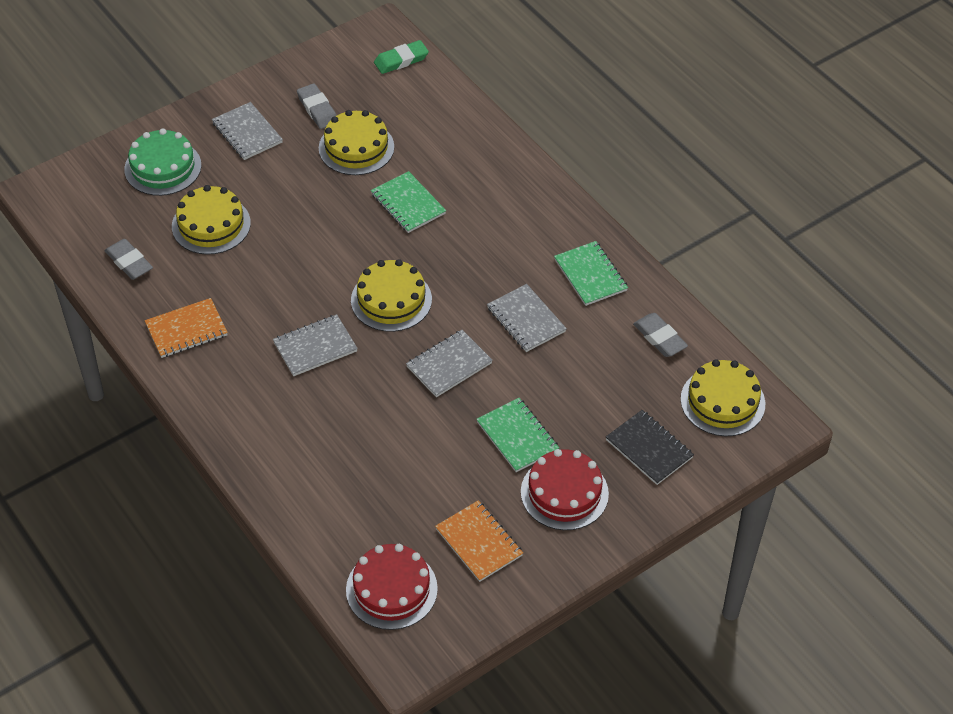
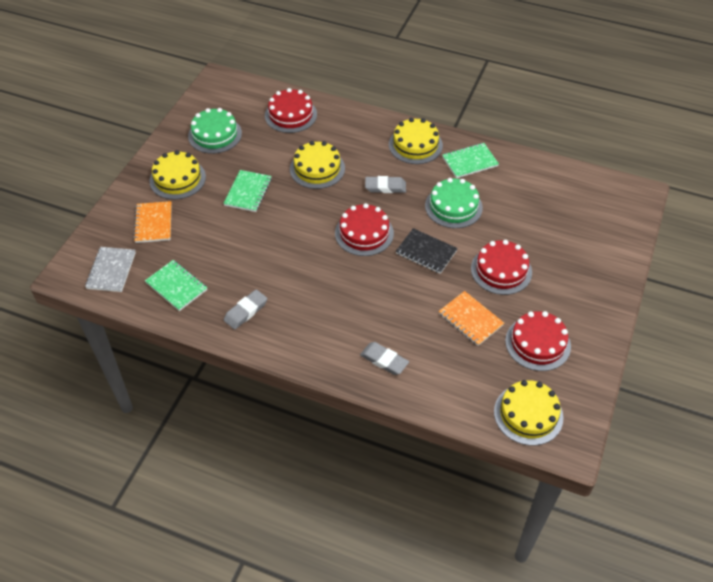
green cake: [124,128,202,196] = 1 -> [188,108,242,154] [425,178,483,228] = 2
green eraser: [374,40,429,74] = 1 -> none = 0
grey notebook: [212,102,283,160] [273,314,358,376] [406,330,493,397] [487,284,567,352] = 4 -> [85,247,136,292] = 1
red cake: [346,544,438,630] [521,449,609,530] = 2 -> [265,88,317,133] [335,203,394,256] [471,240,532,295] [505,311,571,371] = 4

